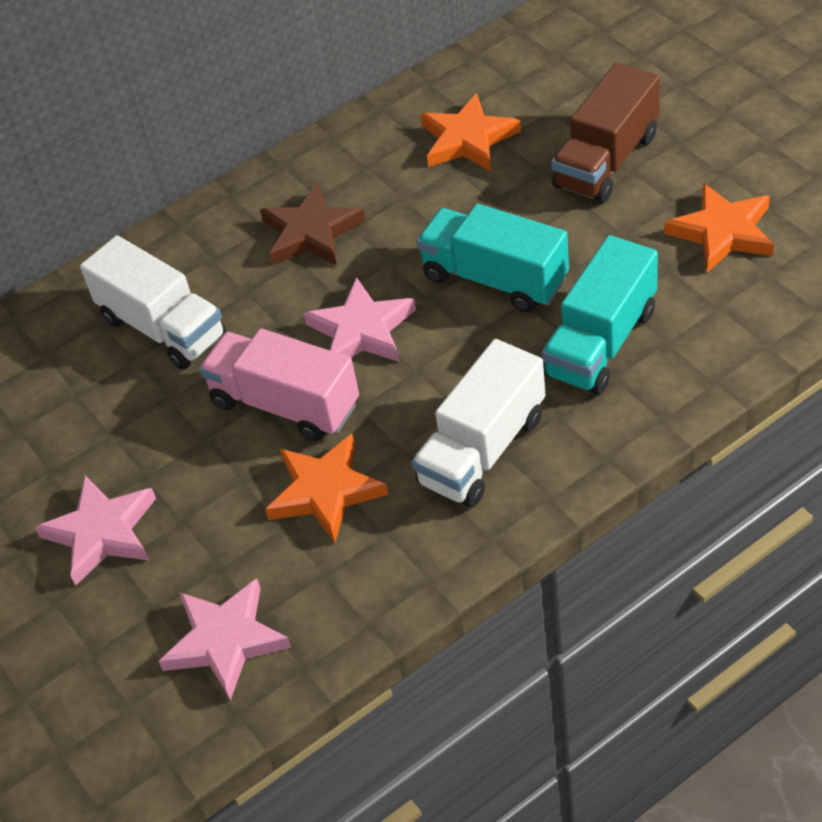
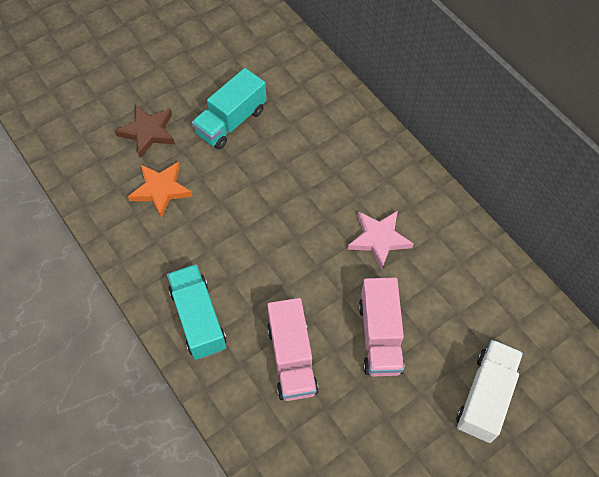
brown truck: [551,63,660,203] = 1 -> none = 0
orange star: [265,434,388,543] [420,93,521,171] [664,183,774,273] = 3 -> [128,162,192,218] = 1
pink star: [34,475,156,586] [159,578,291,701] [303,277,416,362] = 3 -> [348,211,414,270] = 1
pink truck: [199,328,359,441] = 1 -> [267,298,319,401] [359,278,405,377] = 2
white truck: [80,235,226,370] [412,339,545,508] = 2 -> [456,340,523,443] = 1

